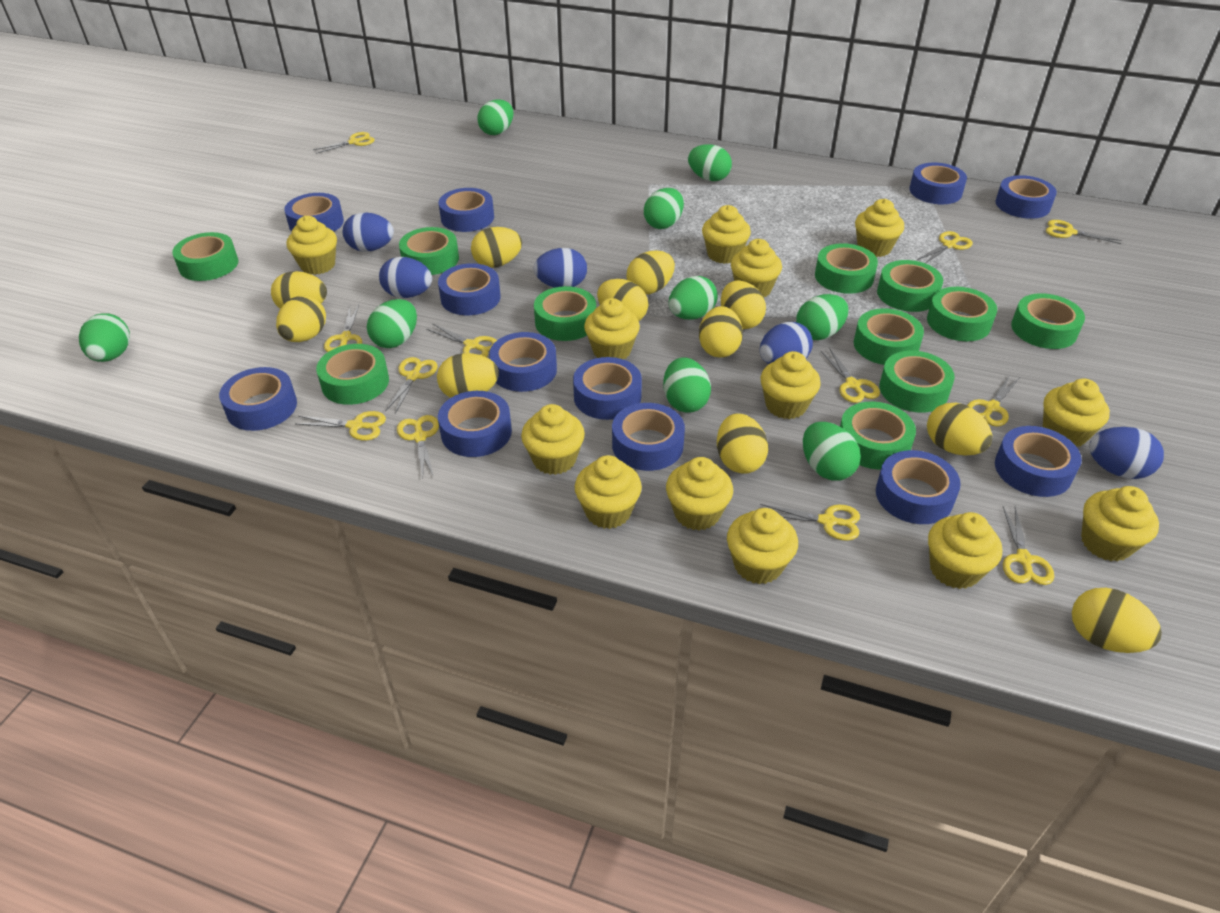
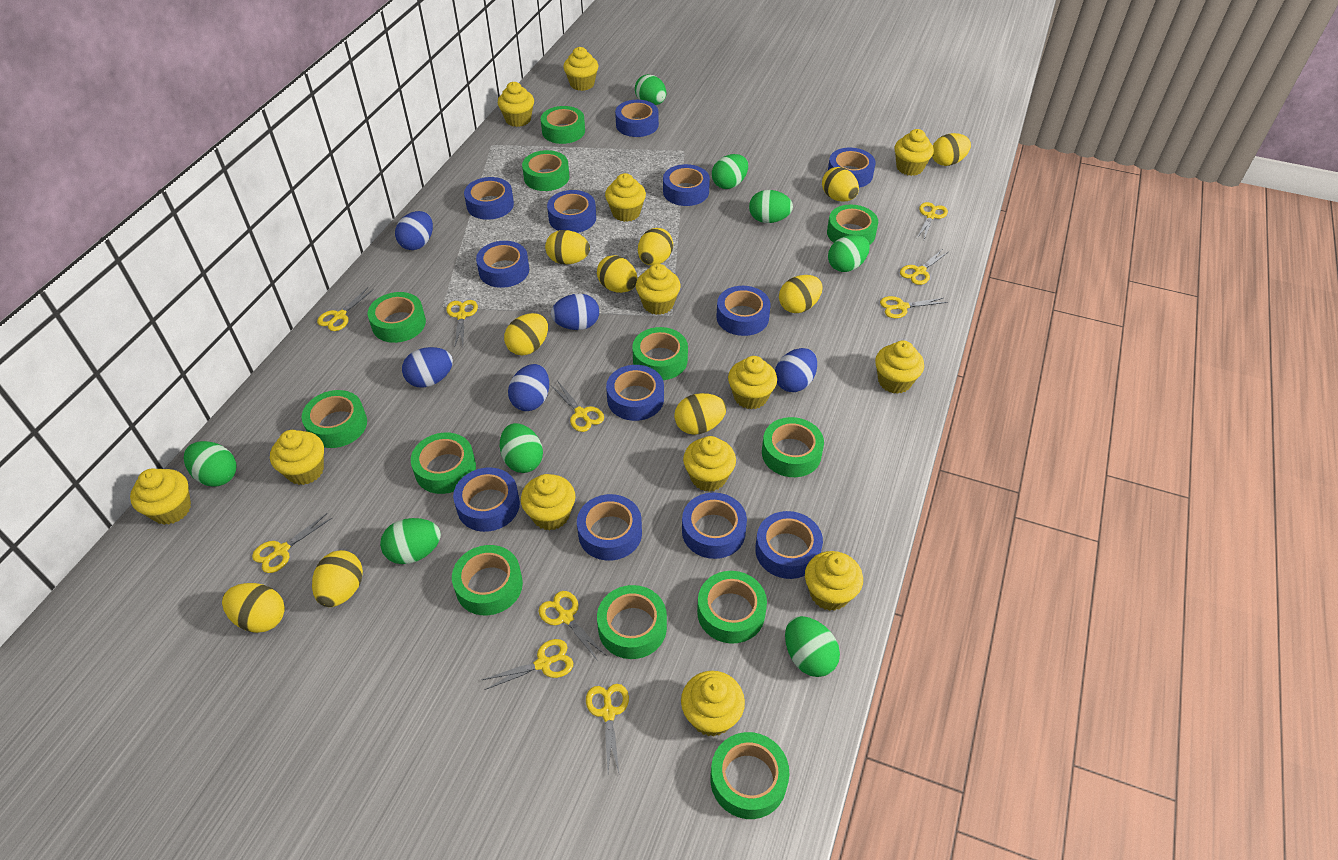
green egg: [79,313,130,362] [367,299,417,348] [477,99,514,135] [644,188,684,229] [663,358,711,413] [669,276,718,320] [688,144,732,181] [796,294,848,340] [803,422,861,481] = 9 -> [184,441,237,487] [380,518,441,564] [500,423,543,473] [635,74,667,105] [712,154,748,189] [749,190,793,223] [785,616,840,677] [828,235,870,272] = 8
green tape: [172,232,238,281] [316,344,389,405] [399,227,459,275] [534,286,596,341] [815,243,878,294] [840,402,916,470] [854,308,924,365] [877,260,943,312] [879,351,955,413] [927,287,997,341] [1011,293,1085,349] = 11 -> [301,390,367,448] [368,292,426,343] [411,432,476,494] [452,545,523,615] [522,150,569,191] [541,106,585,144] [597,585,667,659] [632,327,688,380] [697,571,767,643] [710,732,789,819] [762,417,824,477] [827,205,878,245] = 12
yellow egg: [271,271,327,309] [276,295,326,342] [437,353,499,398] [471,227,522,268] [597,279,648,321] [626,250,675,294] [699,306,743,357] [717,413,768,474] [721,280,766,329] [927,403,992,456] [1072,588,1162,653] = 11 -> [222,583,285,633] [312,550,363,607] [504,313,548,356] [545,230,590,264] [597,255,637,293] [638,228,673,266] [674,393,727,435] [779,275,823,313] [822,167,859,202] [932,133,971,166] = 10
yellow scissors: [295,411,386,440] [313,132,375,154] [324,305,362,352] [385,357,438,413] [397,415,439,478] [426,323,497,357] [760,504,860,541] [821,348,880,403] [917,231,973,263] [967,376,1019,427] [1003,507,1054,585] [1046,220,1121,244] = 12 -> [252,513,332,573] [317,287,374,331] [446,300,478,346] [482,639,573,690] [539,591,607,661] [551,382,604,432] [586,684,629,773] [880,296,947,318] [900,250,948,285] [917,202,948,239] = 10

